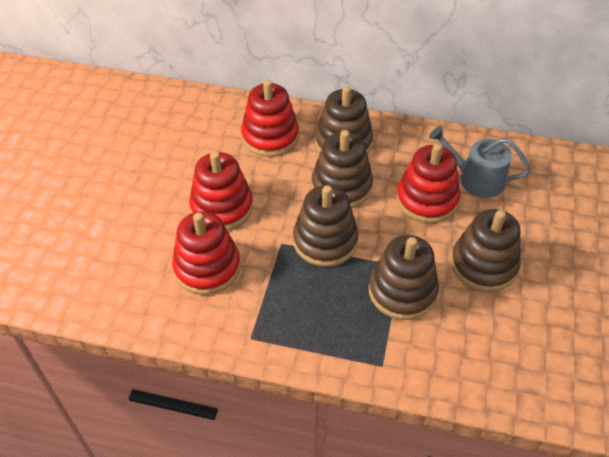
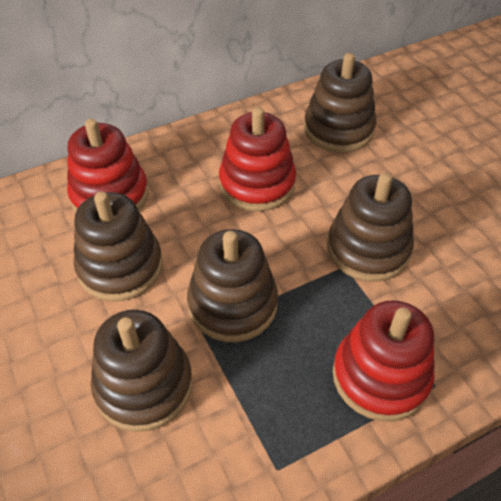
grey watering can: [429,126,531,198] = 1 -> none = 0
red stacking toy: [172,211,241,295] [189,151,253,230] [241,80,299,157] [396,144,460,223] = 4 -> [67,119,148,212] [219,107,296,212] [333,300,435,421] = 3

